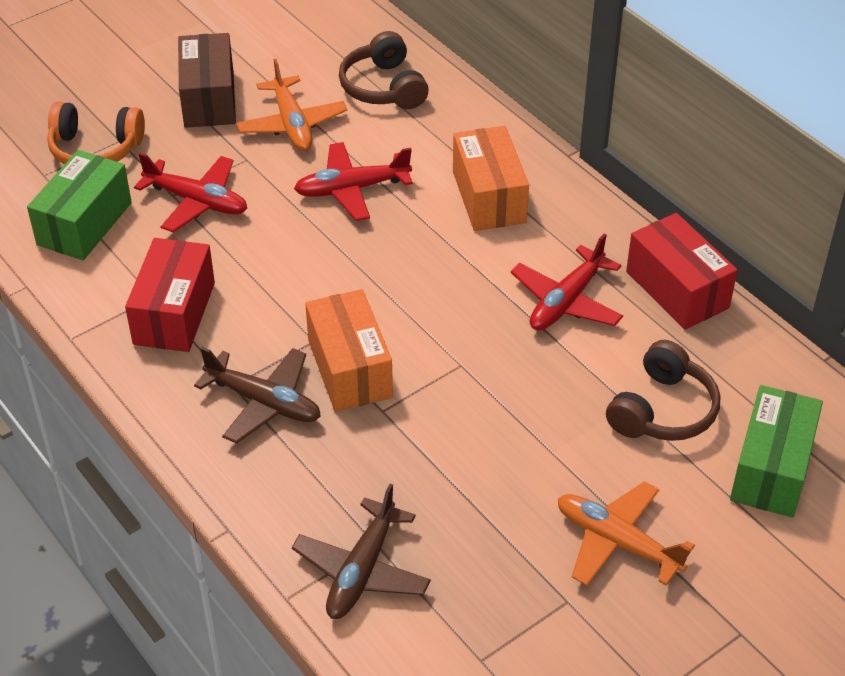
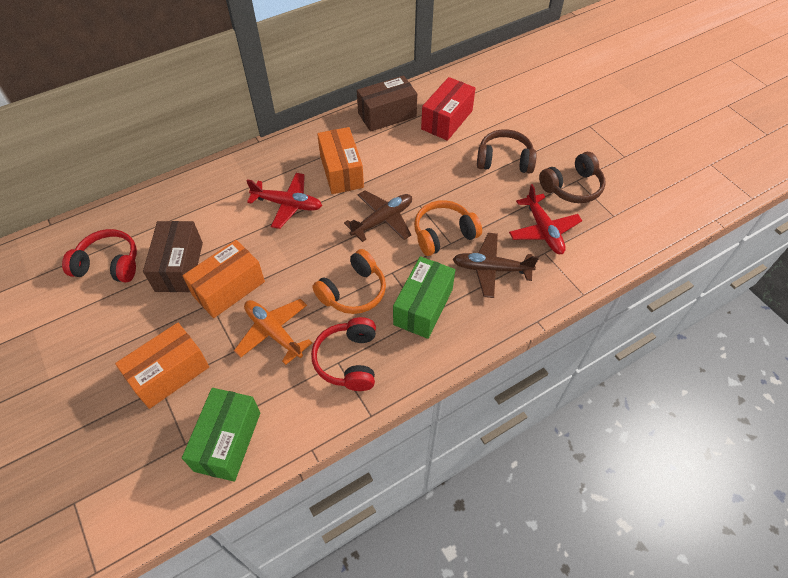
brown box: [178,33,236,128] = 1 -> [143,221,203,292] [357,75,417,132] = 2
orange box: [305,289,393,412] [453,126,529,231] = 2 -> [115,323,209,409] [183,240,265,318] [317,127,364,194] = 3
orange headphones: [47,102,145,165] = 1 -> [312,249,386,314] [414,200,482,256] = 2
orange plane: [236,59,347,151] [558,481,695,586] = 2 -> [234,299,312,365] = 1
red box: [125,238,215,352] [626,213,738,330] = 2 -> [421,77,475,141] = 1
red headphones: none = 0 -> [62,229,137,283] [311,317,376,391] = 2
red plane: [134,153,247,232] [294,142,413,221] [511,233,623,330] = 3 -> [246,173,322,229] [509,184,582,254] = 2

